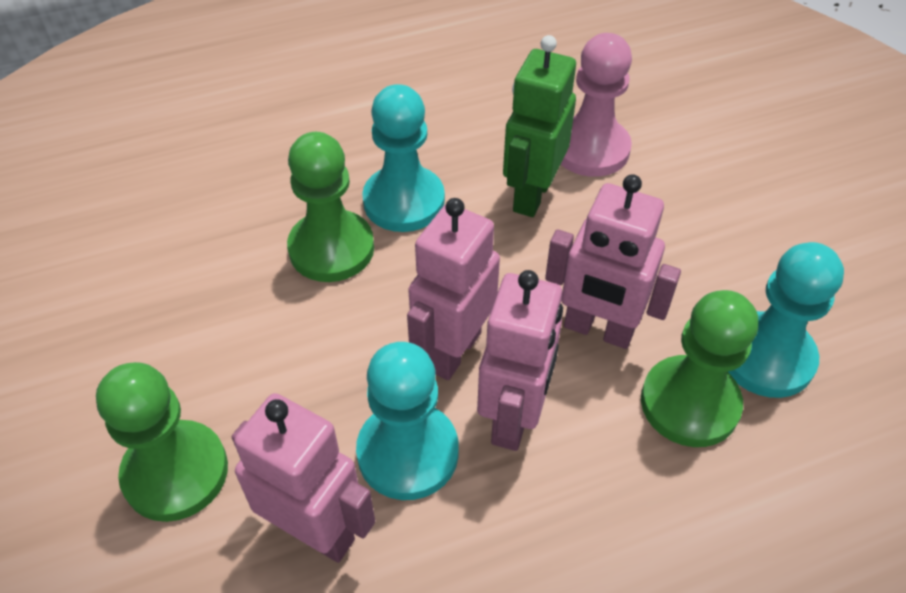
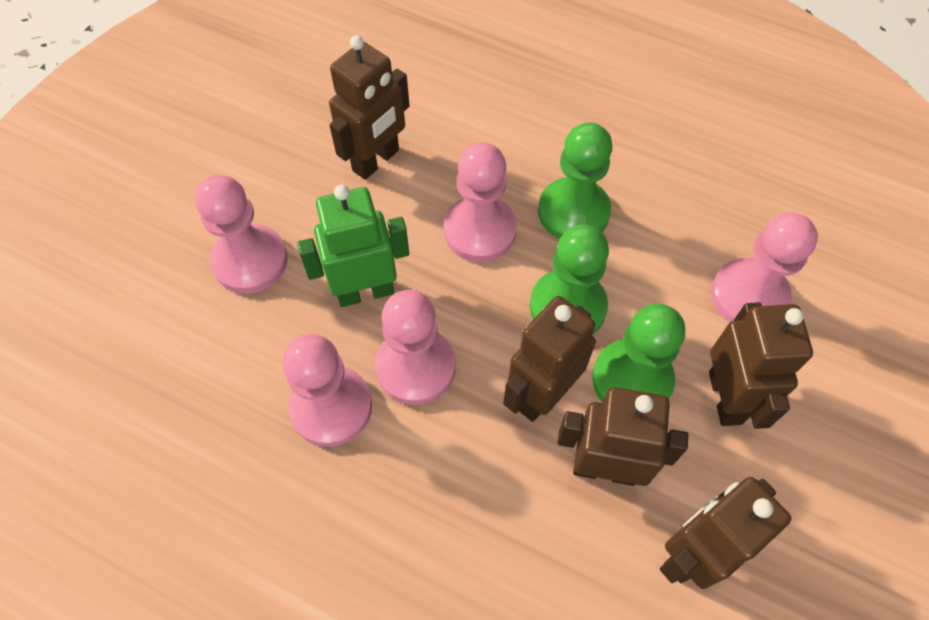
brown robot: none = 0 -> [329,35,410,180] [503,296,596,422] [557,387,688,486] [660,477,791,589] [709,302,813,429] = 5
pink pawn: [561,33,632,177] = 1 -> [195,175,288,294] [283,334,372,447] [375,290,455,405] [443,142,517,262] [711,213,818,322] = 5
pink robot: [232,393,375,563] [407,198,500,380] [477,270,563,451] [545,174,681,349] = 4 -> none = 0
turquoise pawn: [356,342,459,500] [362,84,445,232] [728,242,844,398] = 3 -> none = 0

